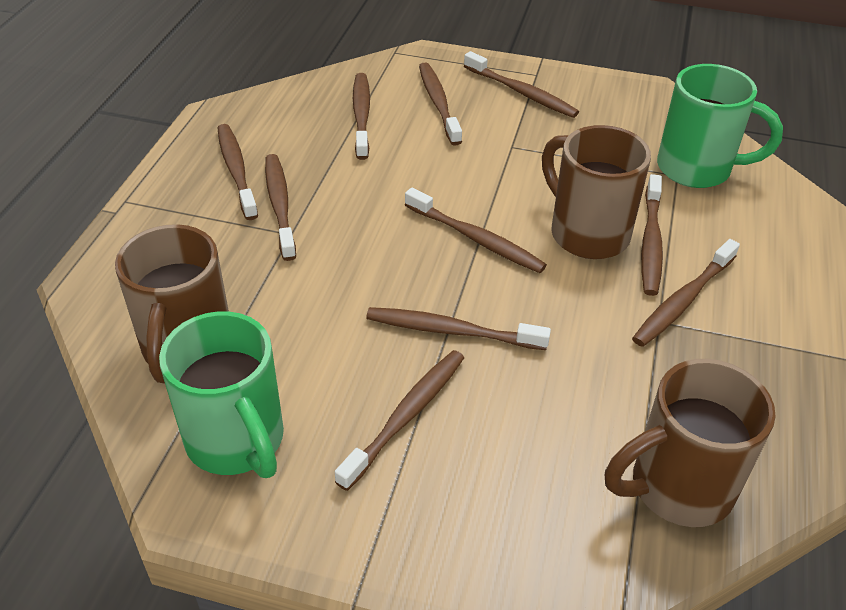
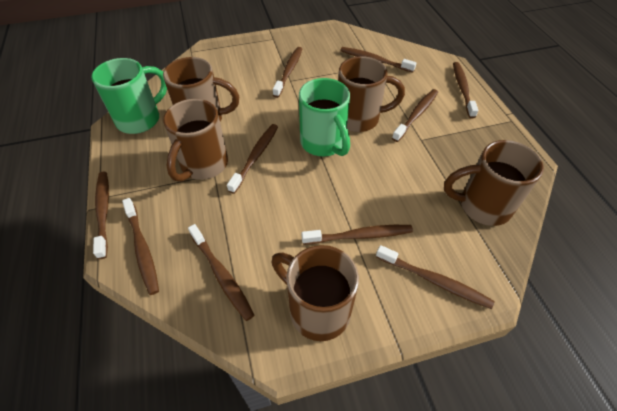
brown mug: [115,224,229,383] [542,125,651,259] [605,359,776,527] = 3 -> [163,57,240,122] [163,99,228,182] [271,245,359,341] [338,56,405,132] [444,140,544,226] = 5

